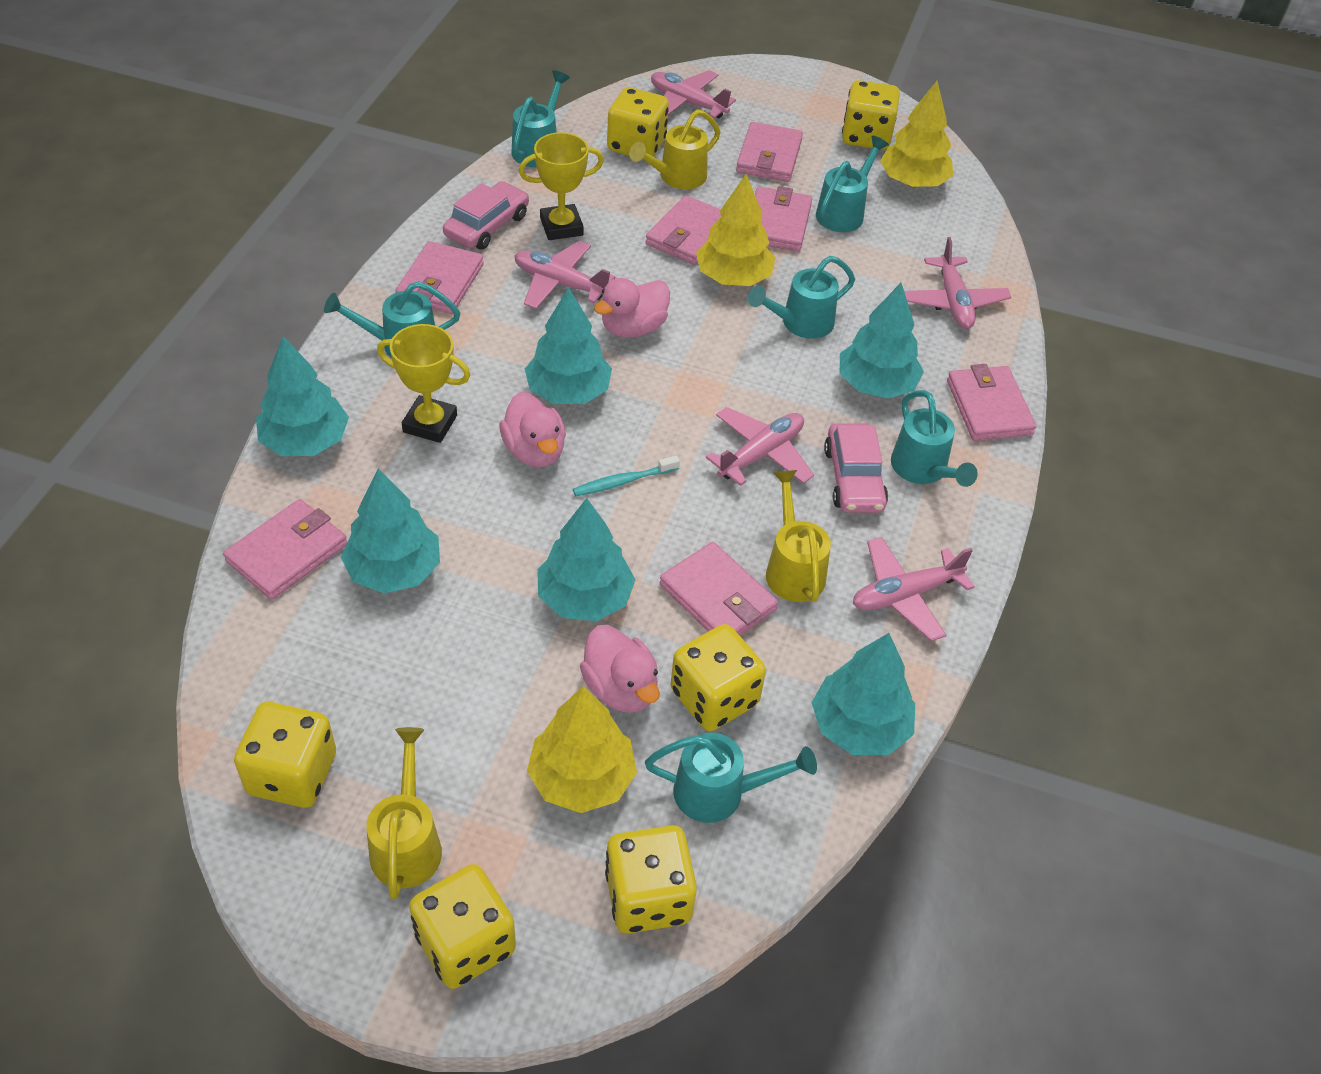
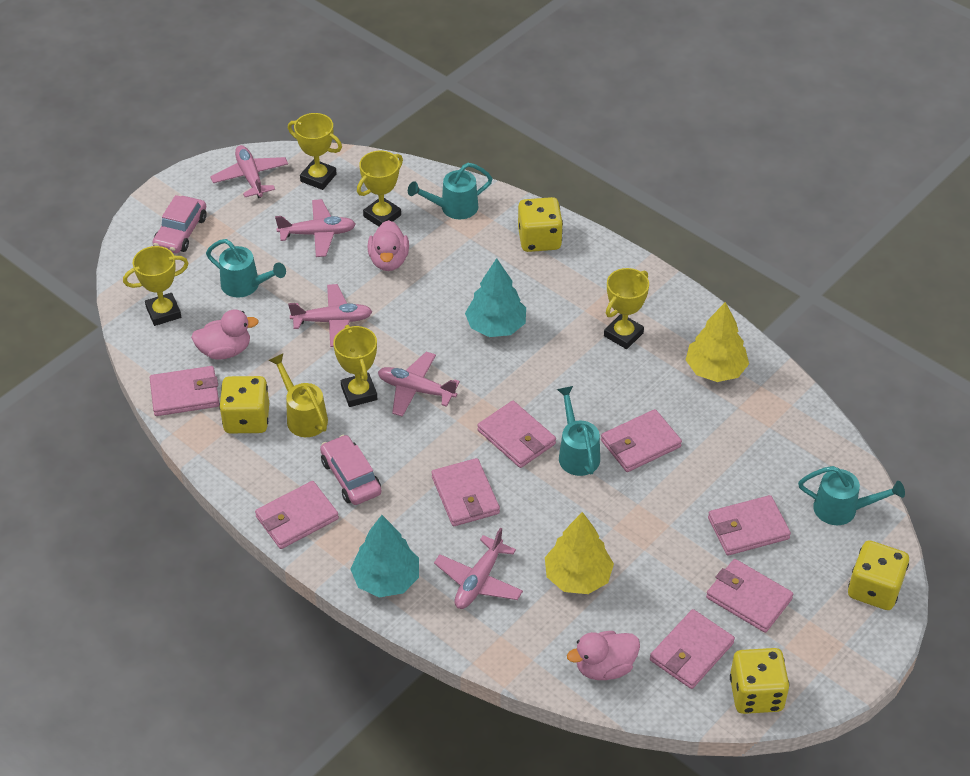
pink wallet: [223,499,347,600] [395,241,484,314] [646,195,721,265] [660,542,778,636] [736,122,803,182] [755,186,812,251] [947,364,1036,441] = 7 -> [150,366,219,416] [255,481,339,549] [432,458,500,526] [477,401,556,468] [601,409,682,472] [650,609,735,689] [706,559,793,633] [708,495,791,555] = 8
turquoise toothbrush: [573,455,680,496] = 1 -> none = 0
turquoise tree: [256,336,349,456] [341,469,440,593] [525,287,612,404] [537,498,636,621] [811,633,915,755] [840,283,924,399] = 6 -> [350,515,419,597] [465,258,526,337] = 2
turquoise watering can: [324,281,460,358] [511,70,570,167] [645,733,817,823] [748,256,855,339] [816,136,889,232] [891,390,978,487] = 6 -> [206,239,286,298] [408,163,493,219] [557,386,600,476] [798,466,905,525] = 4
yellow dice: [234,702,336,808] [409,864,516,989] [605,825,697,934] [607,87,669,157] [671,624,766,731] [842,80,900,150] = 6 -> [219,376,269,433] [518,197,563,252] [730,648,789,714] [848,540,909,610] = 4
yellow tree: [527,686,637,813] [696,174,776,286] [880,81,953,187] = 3 -> [545,512,614,594] [686,302,749,382] = 2
yellow trophy: [377,324,471,443] [519,132,604,240] = 2 -> [123,246,189,326] [288,113,342,190] [333,325,377,407] [357,151,403,226] [604,268,649,349] = 5
yellow watering can: [367,727,442,900] [629,109,721,189] [766,470,831,602] = 3 -> [268,354,328,437] = 1

